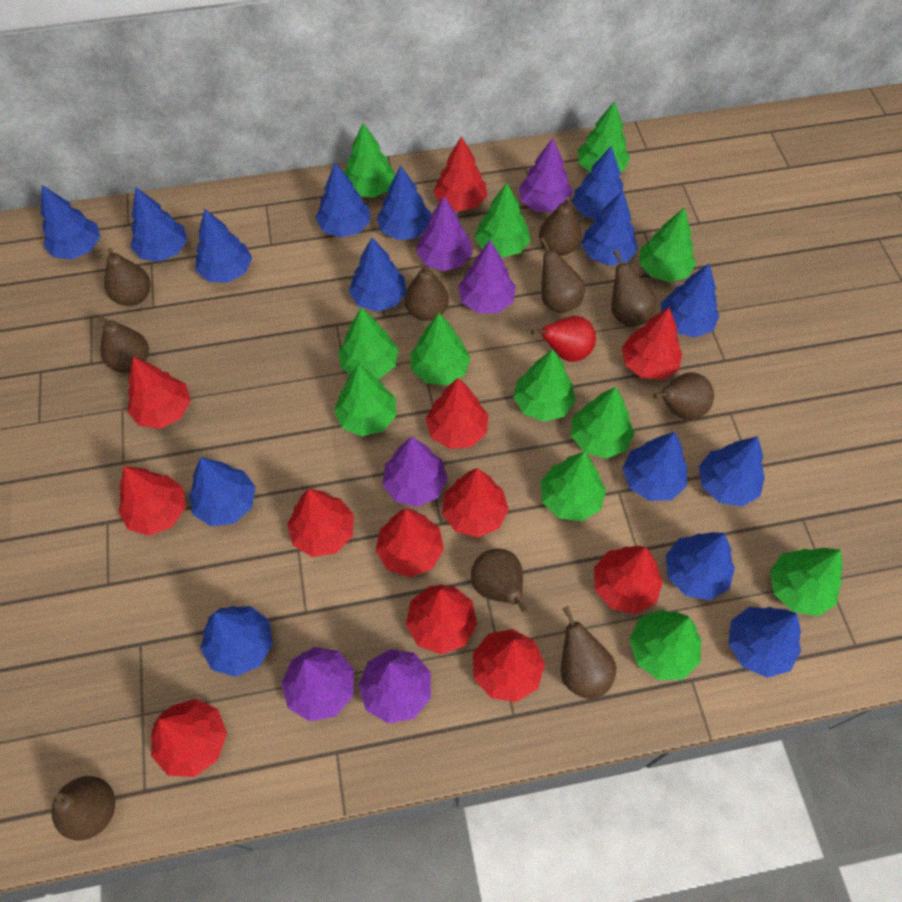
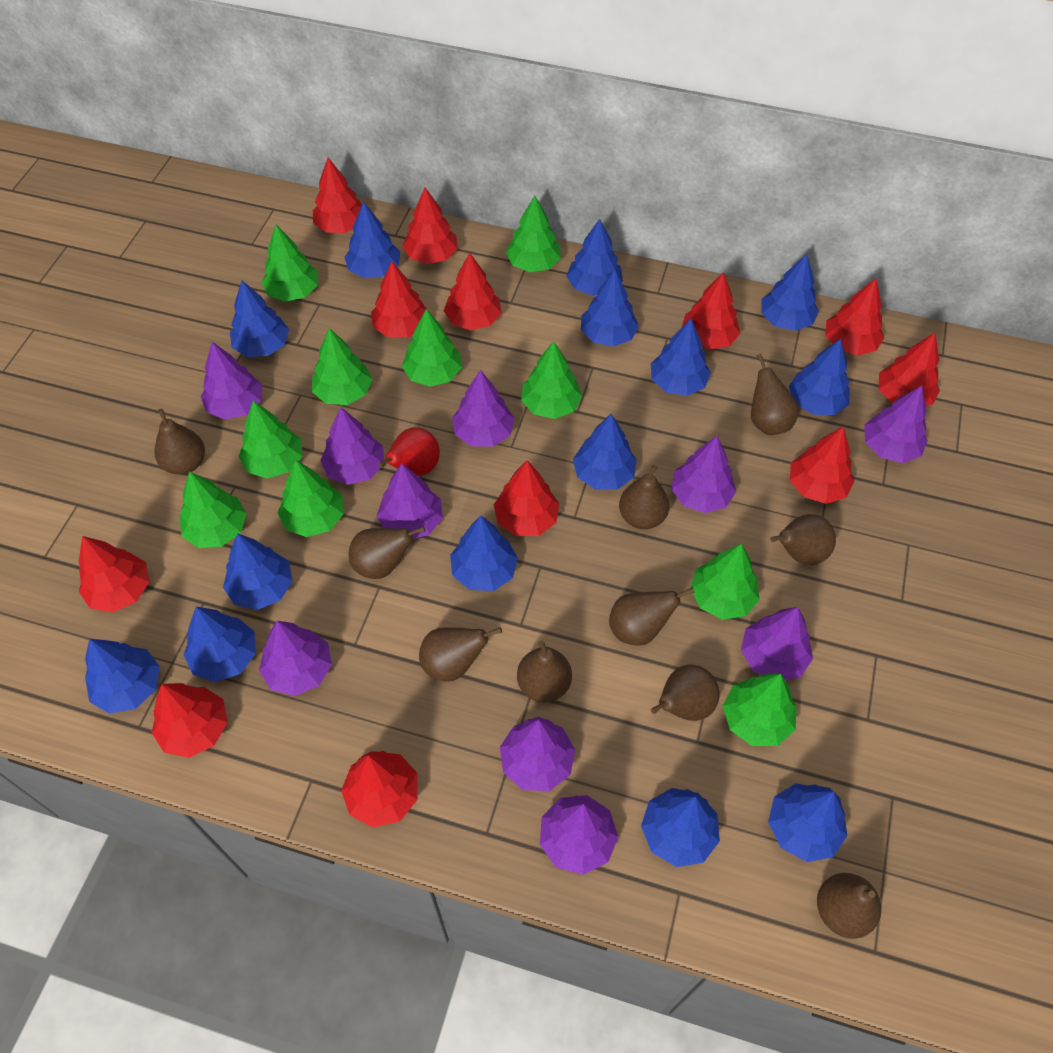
blue tree: [41,185,100,260] [131,187,187,262] [189,457,255,526] [196,209,252,283] [200,606,273,677] [315,163,370,237] [349,237,406,312] [377,166,431,240] [573,147,627,219] [581,191,638,266] [622,432,687,501] [661,264,720,338] [666,532,735,600] [699,436,765,507] [728,607,801,678] = 15 -> [85,639,160,714] [184,607,256,682] [223,533,293,610] [230,281,289,357] [344,201,400,278] [450,516,518,591] [567,219,623,296] [573,414,637,490] [581,270,639,347] [641,788,720,867] [651,319,711,396] [762,254,819,331] [768,783,848,862] [789,339,850,415] = 14
green tree: [334,364,396,436] [338,307,398,379] [344,123,395,198] [410,313,471,385] [475,183,531,257] [513,349,576,422] [540,452,606,521] [571,387,634,458] [578,101,630,172] [629,610,701,680] [639,208,696,282] [770,548,843,616] = 12 -> [180,471,247,548] [239,401,303,478] [261,225,318,302] [278,460,344,537] [312,328,372,405] [402,309,462,387] [506,196,561,272] [521,341,582,419] [690,544,760,620] [723,673,796,746] = 10
purple tree: [281,647,354,721] [358,649,431,724] [382,436,448,507] [416,197,473,271] [458,240,516,313] [519,138,573,212] = 6 -> [201,342,262,419] [259,621,332,696] [320,407,384,485] [377,464,443,539] [452,370,514,446] [500,717,575,791] [540,795,618,875] [671,436,736,513] [741,607,813,680] [864,386,928,463] = 10

